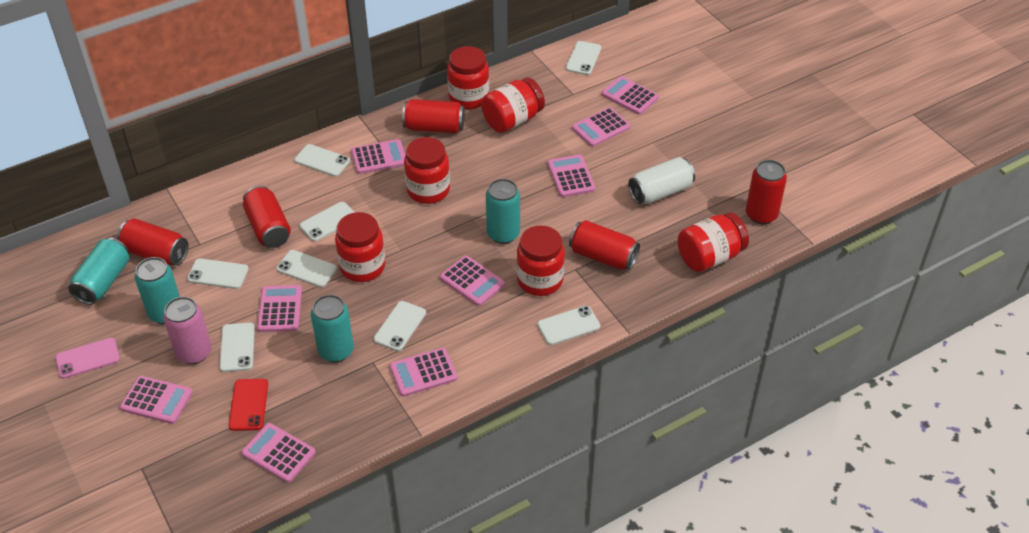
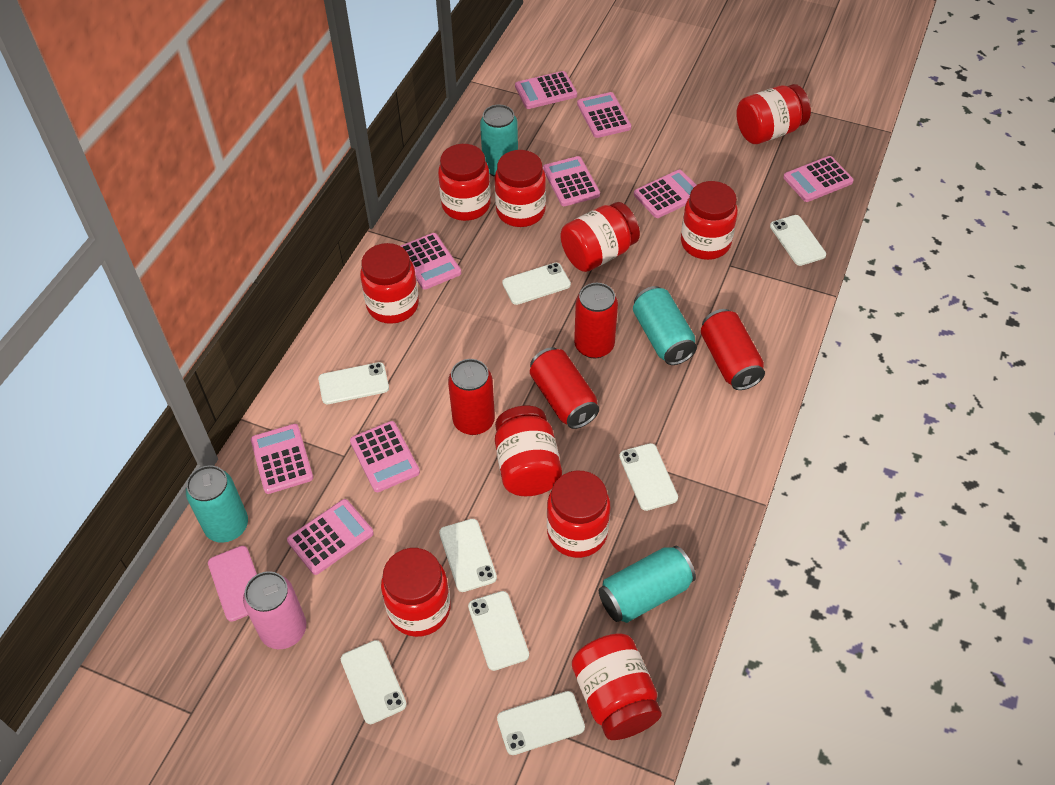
red can: [117,218,188,266] [243,186,291,248] [402,99,465,133] [569,220,640,270] [746,160,787,224] = 5 -> [448,359,495,435] [530,347,599,429] [574,283,618,358] [701,309,765,390] = 4
red jar: [335,212,385,282] [404,137,450,204] [447,46,489,109] [481,77,545,133] [517,225,565,296] [677,212,749,272] = 6 -> [360,243,419,324] [381,548,450,637] [438,144,491,221] [494,150,546,227] [495,406,562,496] [547,471,610,558] [560,202,640,272] [572,633,662,740] [681,181,738,260] [736,84,811,144] = 10
red phone: [229,379,268,431] = 1 -> none = 0
white can: [628,157,695,204] = 1 -> none = 0

